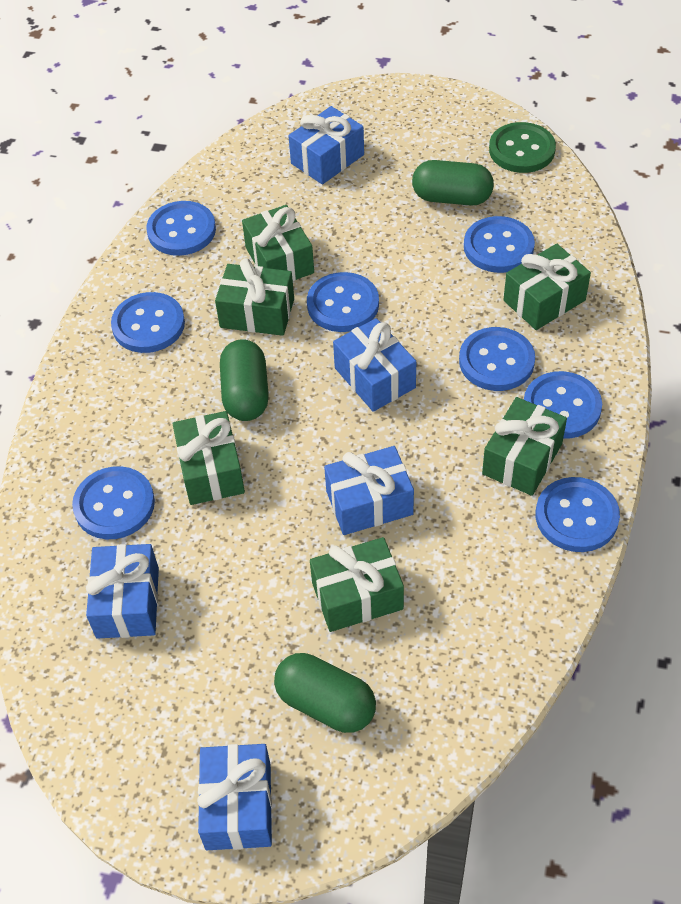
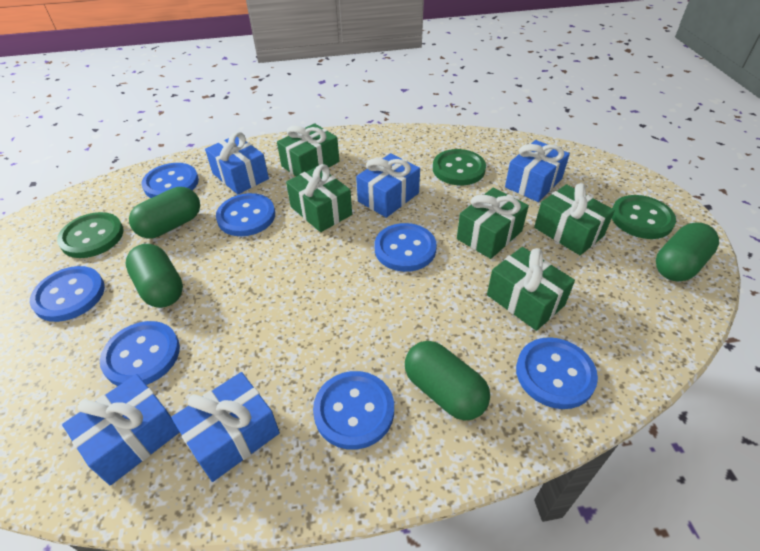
blue button: [72,466,155,539] [111,292,185,353] [146,201,216,256] [307,272,379,332] [459,327,535,391] [464,216,535,273] [524,371,602,439] [535,477,620,552] = 8 -> [30,266,105,322] [100,321,180,386] [142,163,199,198] [216,193,275,236] [313,371,394,450] [375,223,437,272] [516,337,598,409] = 7
green button: [489,122,556,173] = 1 -> [57,212,124,258] [433,149,486,185] [612,195,676,239] = 3
green capsule: [220,339,269,421] [274,653,376,733] [412,160,494,206] = 3 -> [125,244,183,308] [129,187,200,239] [405,341,490,421] [656,223,719,282] = 4
green gift: [172,411,245,505] [215,258,294,336] [242,205,314,281] [310,537,404,632] [482,397,567,496] [503,244,591,330] = 6 -> [277,123,339,176] [286,164,352,232] [457,188,529,259] [487,247,575,331] [534,183,615,255] = 5

